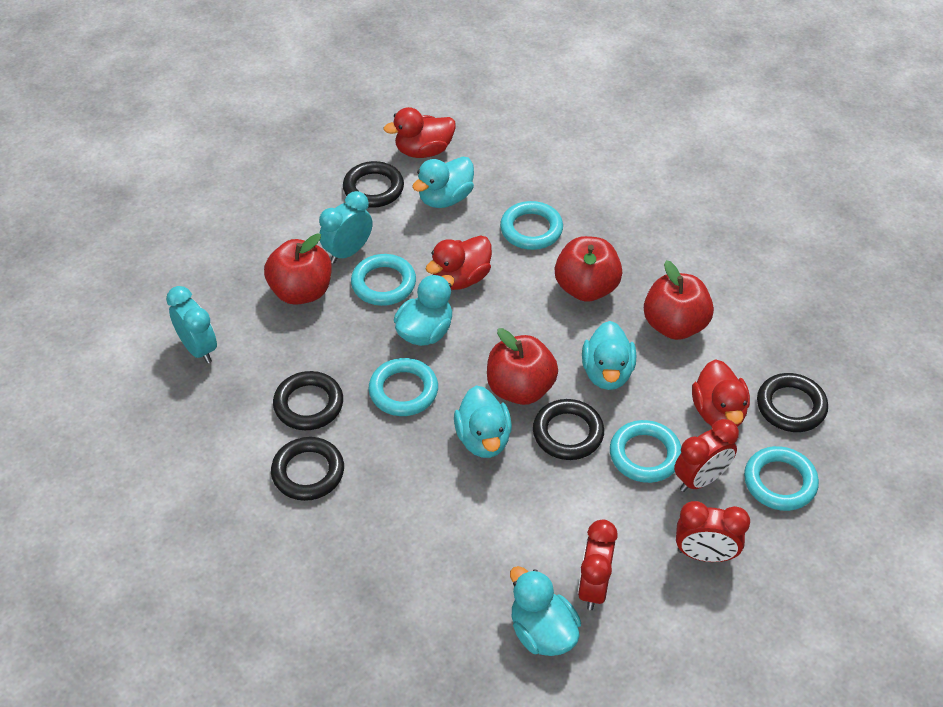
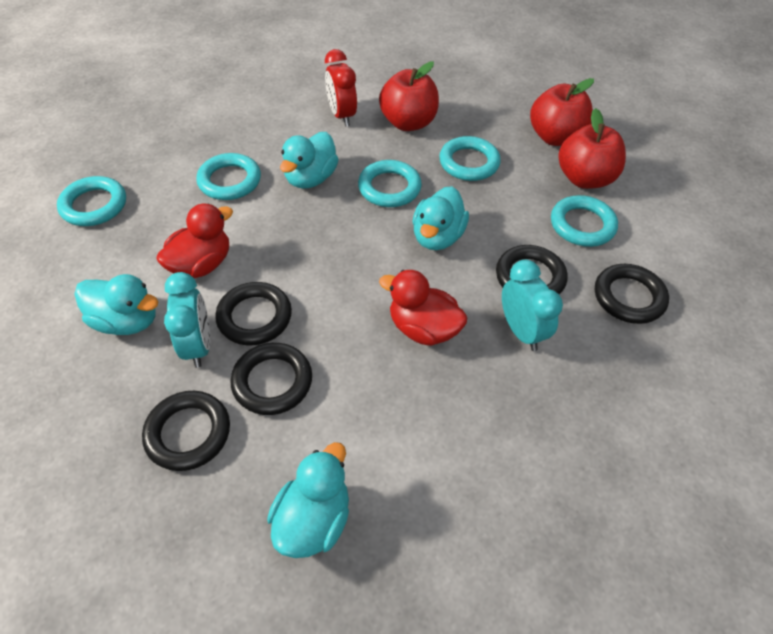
red apple: [264,233,332,305] [487,328,558,405] [555,236,622,302] [644,260,714,340] = 4 -> [379,62,439,131] [530,78,594,146] [559,108,626,189] = 3
red clock: [578,520,618,610] [674,419,739,492] [676,501,750,562] = 3 -> [325,49,357,127] = 1
red duck: [383,107,456,158] [426,235,492,290] [692,359,750,427] = 3 -> [156,204,233,278] [379,270,467,346] = 2
turquoise duck: [394,274,454,346] [412,157,474,208] [454,385,512,458] [510,566,581,656] [582,321,636,390] = 5 -> [74,274,158,335] [267,442,349,558] [280,132,339,189] [413,186,469,250] = 4

